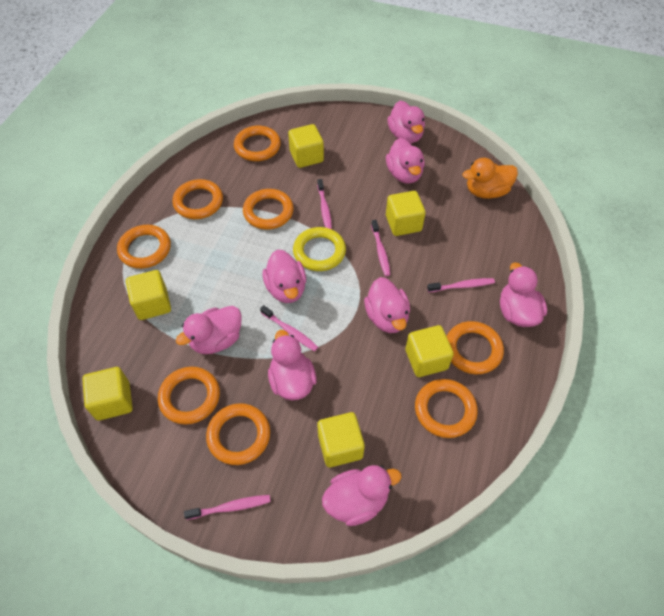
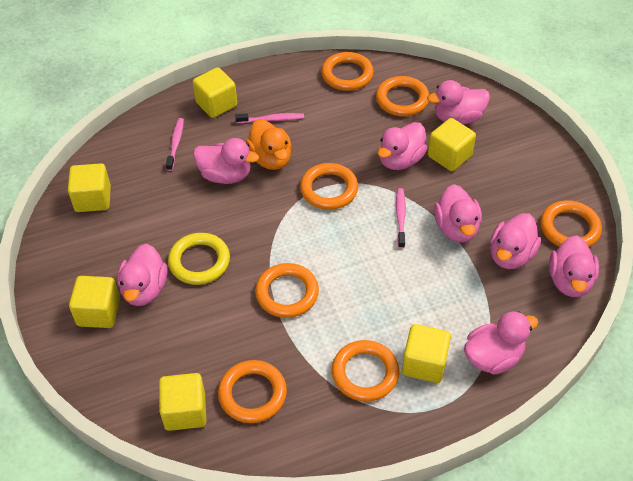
orange ring: [117,225,171,269] [158,367,220,425] [172,179,223,219] [206,403,270,465] [234,126,281,161] [243,189,294,230] [415,379,478,438] [447,321,504,374] = 8 -> [218,360,287,423] [255,263,319,318] [300,163,358,210] [321,52,374,91] [332,340,399,402] [376,76,429,116] [540,200,602,247] = 7
pink toothbrush: [184,495,271,520] [260,305,318,351] [317,179,332,229] [371,220,391,276] [427,278,495,292] = 5 -> [166,118,184,171] [235,113,304,123] [396,188,406,248] = 3

